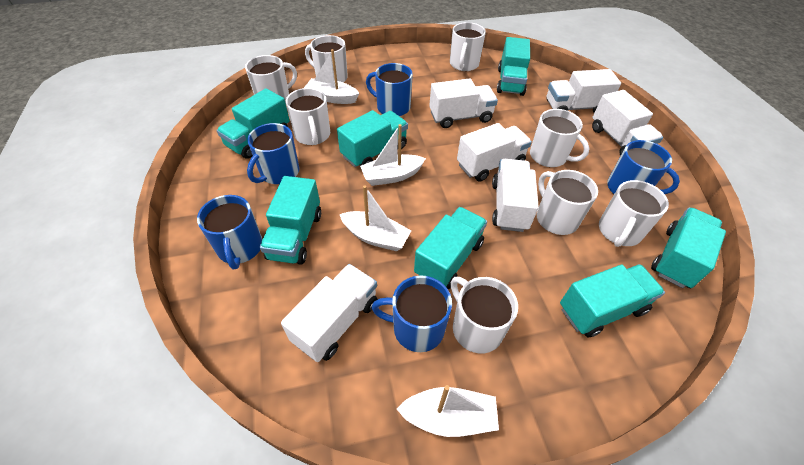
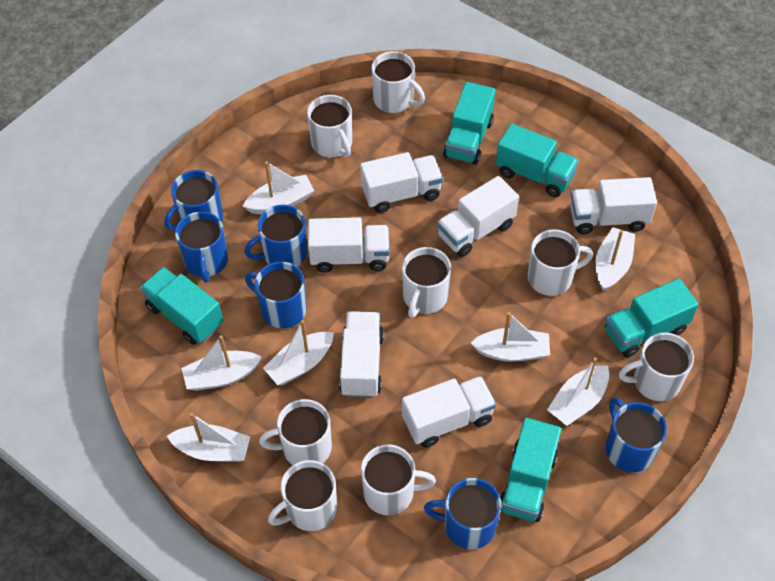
blue mug: [197,195,262,270] [247,123,299,184] [366,63,413,116] [371,276,452,352] [607,140,680,194] = 5 -> [165,170,223,231] [175,212,228,283] [244,205,308,267] [245,262,307,329] [424,478,501,550] [605,397,667,472] = 6
turquoise truck: [216,88,290,158] [260,176,321,264] [337,110,408,167] [414,207,487,289] [497,37,530,96] [560,264,665,337] [651,207,726,288] = 7 -> [140,267,223,345] [443,82,495,165] [496,124,579,197] [500,418,561,522] [605,278,699,358] = 5
white boat: [304,49,360,104] [340,185,411,251] [360,124,426,186] [397,385,499,437] = 4 -> [167,413,250,462] [181,335,262,391] [243,161,314,214] [263,320,334,385] [471,312,550,362] [547,357,609,426] [595,227,635,291] = 7

